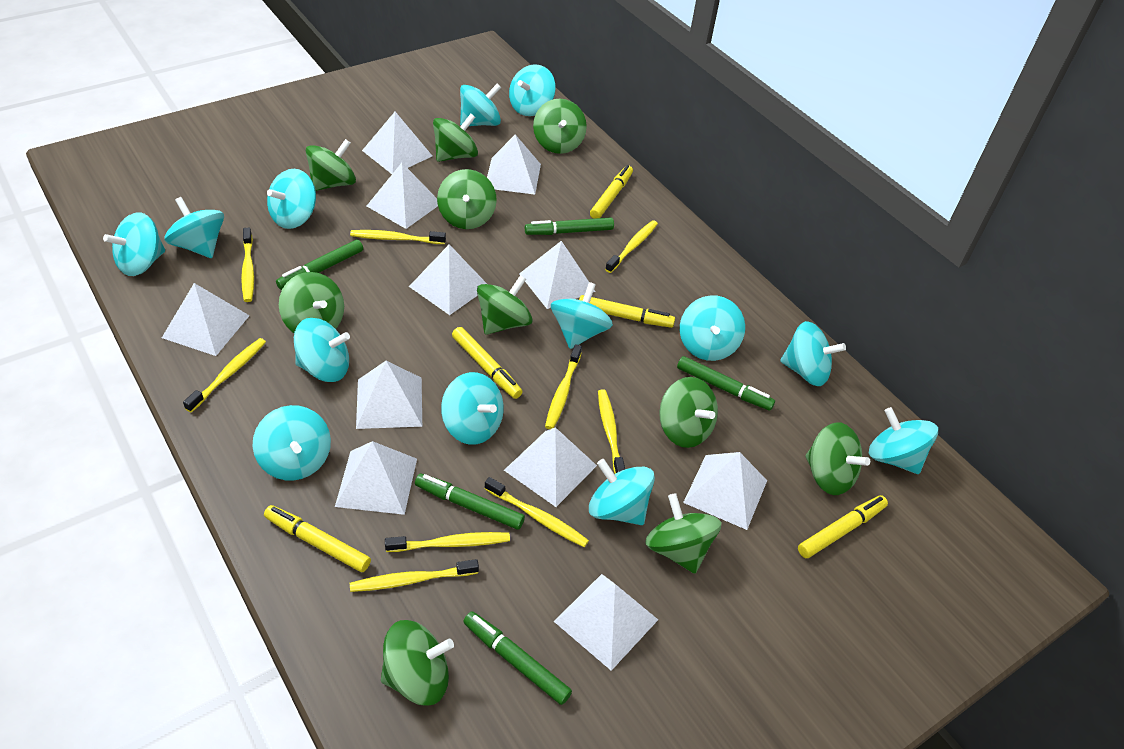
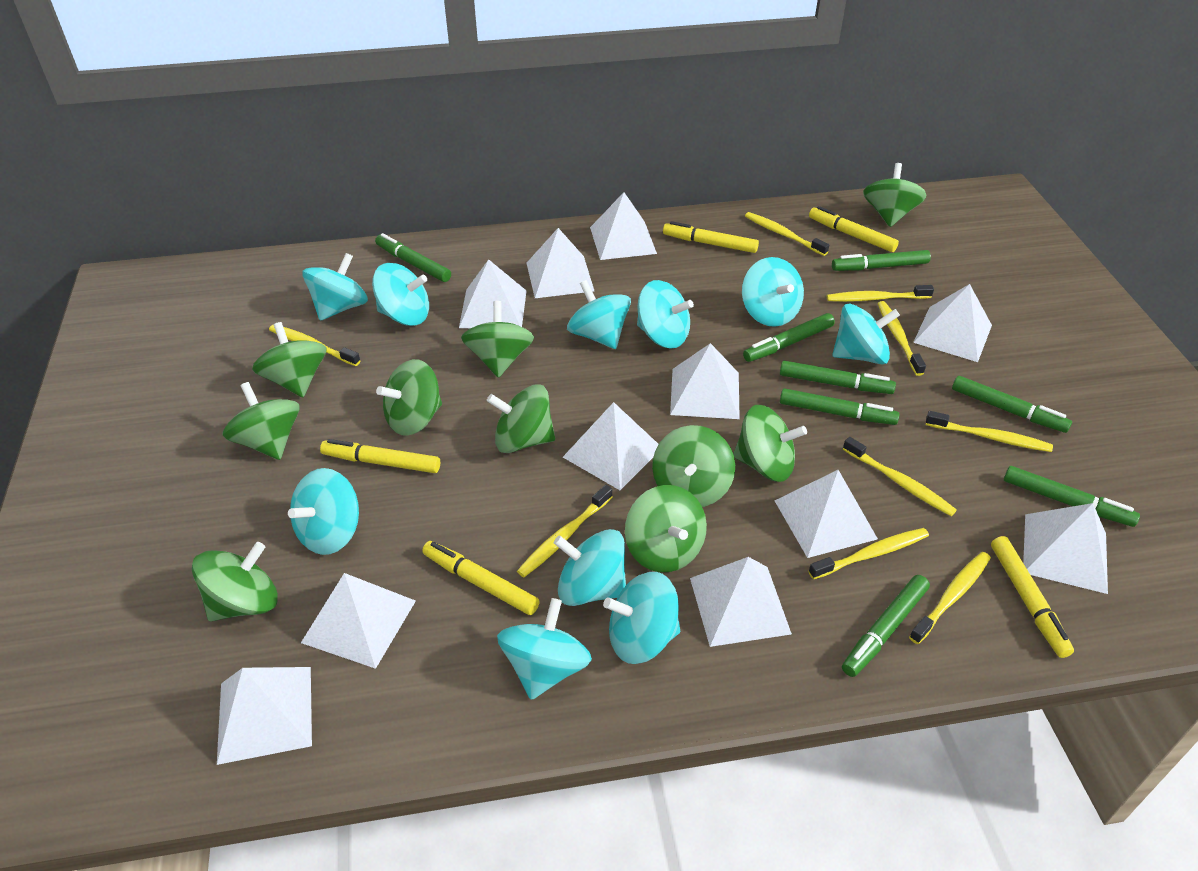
green marker: [276,240,363,290] [415,474,525,530] [463,611,572,705] [525,217,614,235] [677,356,775,411] = 5 -> [375,233,451,282] [743,313,835,362] [780,361,896,394] [780,388,899,425] [832,250,931,271] [842,575,930,677] [952,376,1072,433] [1004,466,1140,527] = 8
turquoise spinning top: [103,212,165,276] [164,197,224,258] [253,405,331,480] [267,169,316,229] [294,318,350,382] [441,372,504,445] [460,83,501,126] [509,64,556,116] [551,282,613,349] [589,459,655,525] [680,295,745,361] [780,321,846,386] [869,407,938,474] = 13 -> [288,468,359,555] [302,253,368,321] [372,263,429,326] [497,598,592,700] [554,529,626,606] [567,280,631,349] [603,572,680,664] [637,280,694,349] [742,257,804,327] [833,304,900,364] = 10

